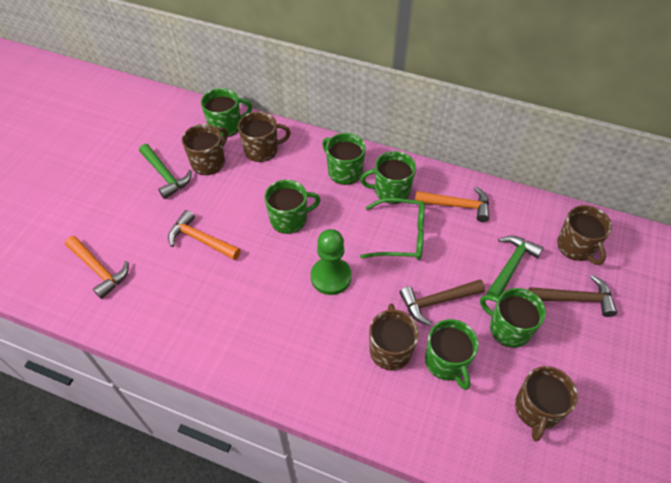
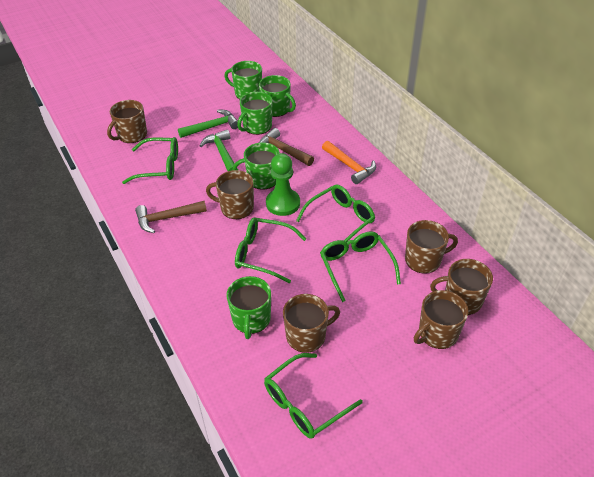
brown mug: [182,124,228,175] [238,111,291,162] [369,304,419,371] [515,366,578,441] [557,205,612,265] = 5 -> [107,100,147,143] [206,170,254,219] [283,294,340,353] [405,220,458,274] [414,290,468,349] [430,259,493,315] = 6
green glasses: [360,198,425,260] = 1 -> [122,137,178,184] [235,217,306,283] [264,353,363,439] [296,185,375,242] [320,232,401,302] = 5
green mug: [201,88,252,137] [264,180,321,234] [322,133,366,185] [360,151,416,204] [425,319,479,390] [480,288,546,348] = 6 -> [224,61,262,99] [227,276,271,339] [233,142,280,190] [237,92,272,135] [259,75,296,117] = 5
orange hammer: [65,236,129,299] [168,210,241,260] [415,187,489,222] = 3 -> [322,141,376,184] = 1

